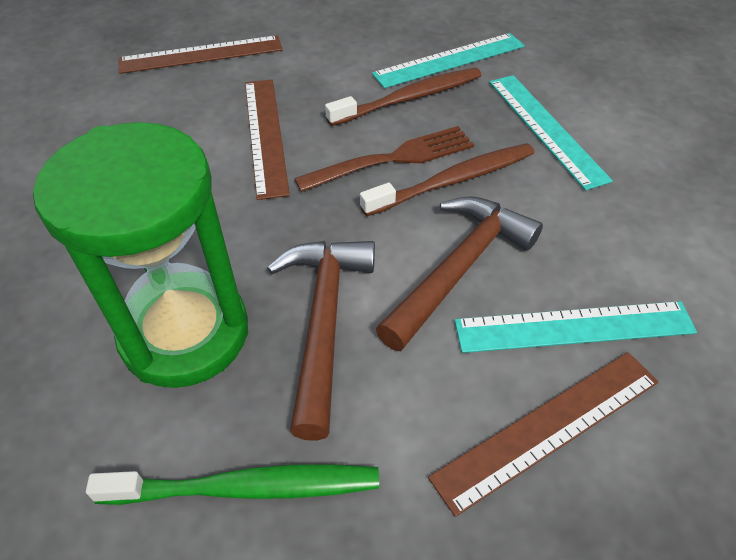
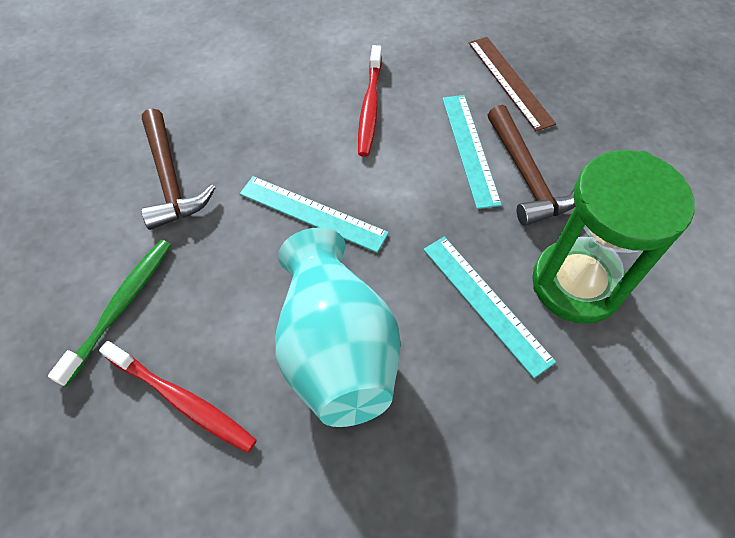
brown fork: [294,126,474,192] = 1 -> none = 0
brown ruler: [118,35,283,74] [245,79,290,200] [428,352,658,517] = 3 -> [469,37,556,131] = 1
brown toothbrush: [325,68,482,126] [360,143,534,216] = 2 -> none = 0
red toothbrush: none = 0 -> [99,341,257,453] [358,45,382,157] = 2
turquoise vase: none = 0 -> [275,227,400,427] = 1

